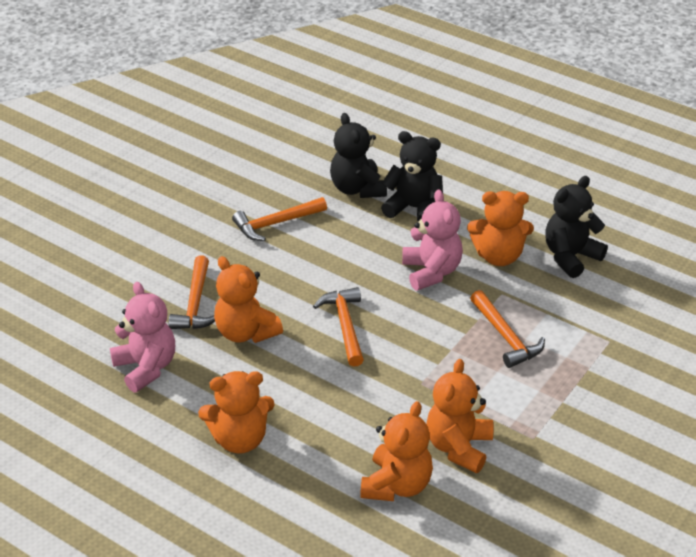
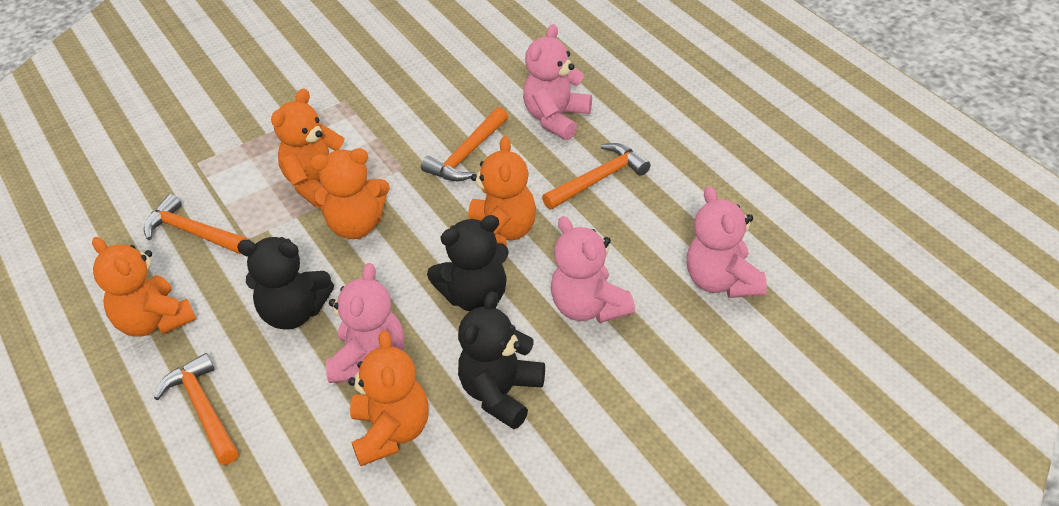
pink teddy bear: [110,282,175,392] [402,189,463,291] = 2 -> [326,263,404,383] [523,24,592,140] [551,216,635,323] [687,186,767,298] = 4

